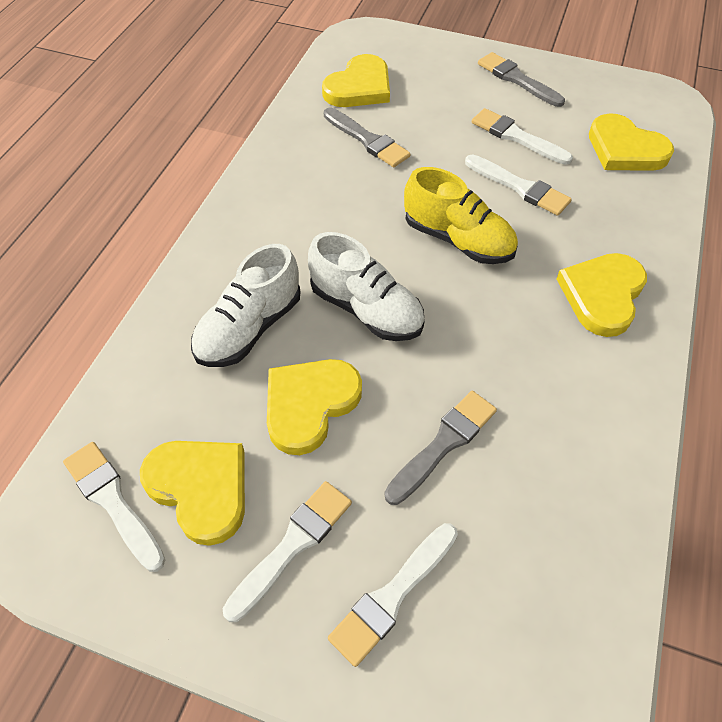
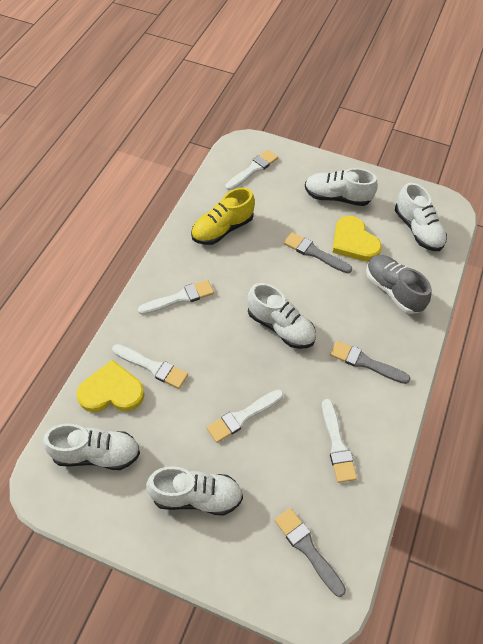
grey shoe: none = 0 -> [366,255,431,314] = 1
white shoe: [191,244,300,367] [308,232,425,341] = 2 -> [43,424,140,470] [146,466,243,516] [247,283,316,349] [305,168,378,206] [395,183,447,251] = 5
yellow heart: [140,441,245,546] [267,359,362,455] [322,54,390,107] [556,253,647,337] [589,113,674,171] = 5 -> [77,360,145,412] [333,216,382,261] = 2

